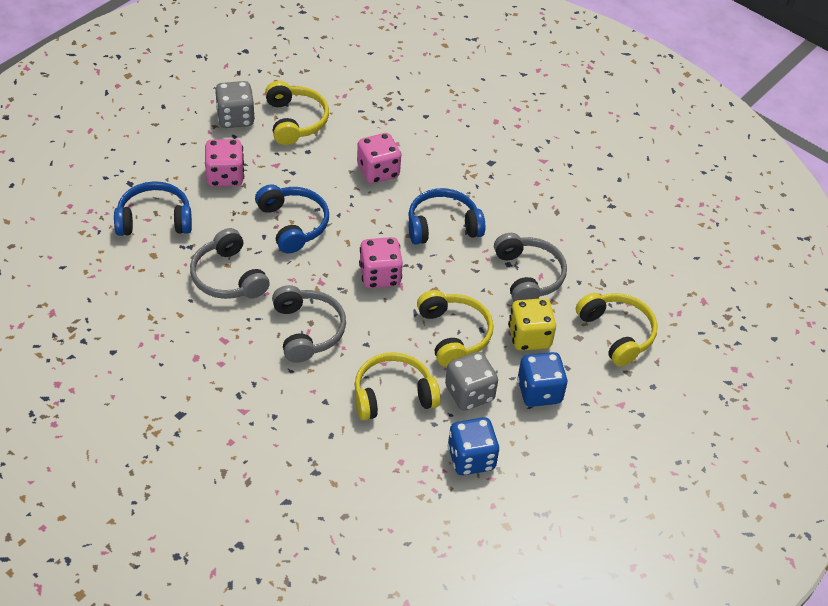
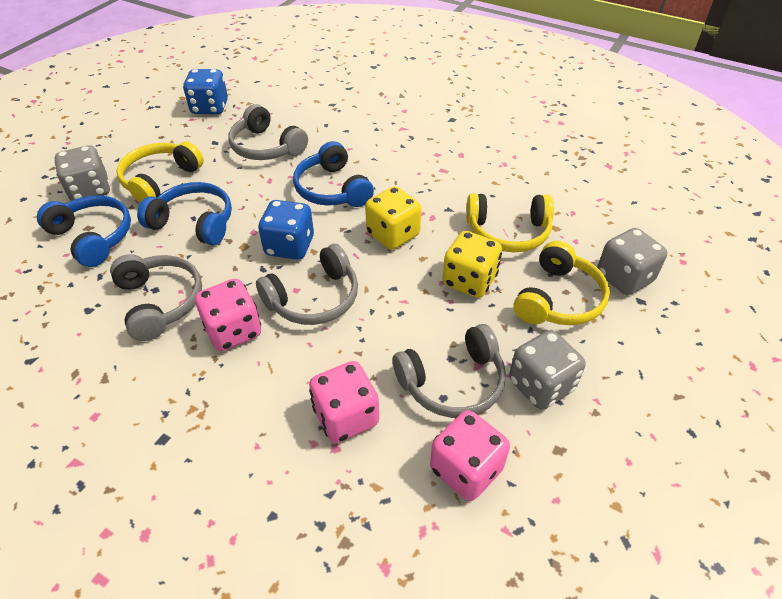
grey dice: [215,81,255,128] [445,352,498,411] = 2 -> [54,145,110,201] [509,330,585,410] [597,228,667,295] = 3
grey headphones: [190,228,270,299] [272,285,346,363] [494,233,567,302] = 3 -> [110,254,202,341] [228,104,308,160] [256,244,358,325] [393,324,506,418] = 4
yellow dice: [508,298,556,351] = 1 -> [365,186,421,250] [443,231,502,298] = 2
yellow headphones: [265,81,329,145] [354,352,441,420] [417,290,493,367] [576,293,658,366] = 4 -> [116,141,204,203] [466,193,554,252] [514,241,610,325] = 3

